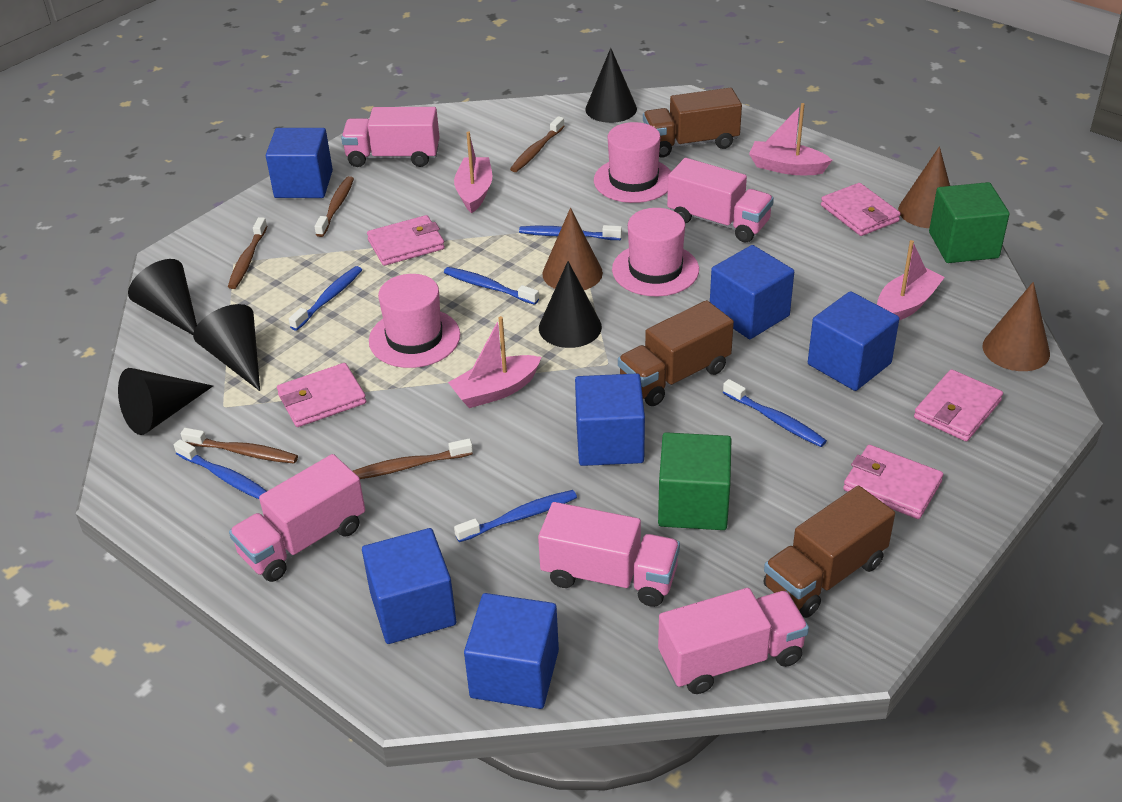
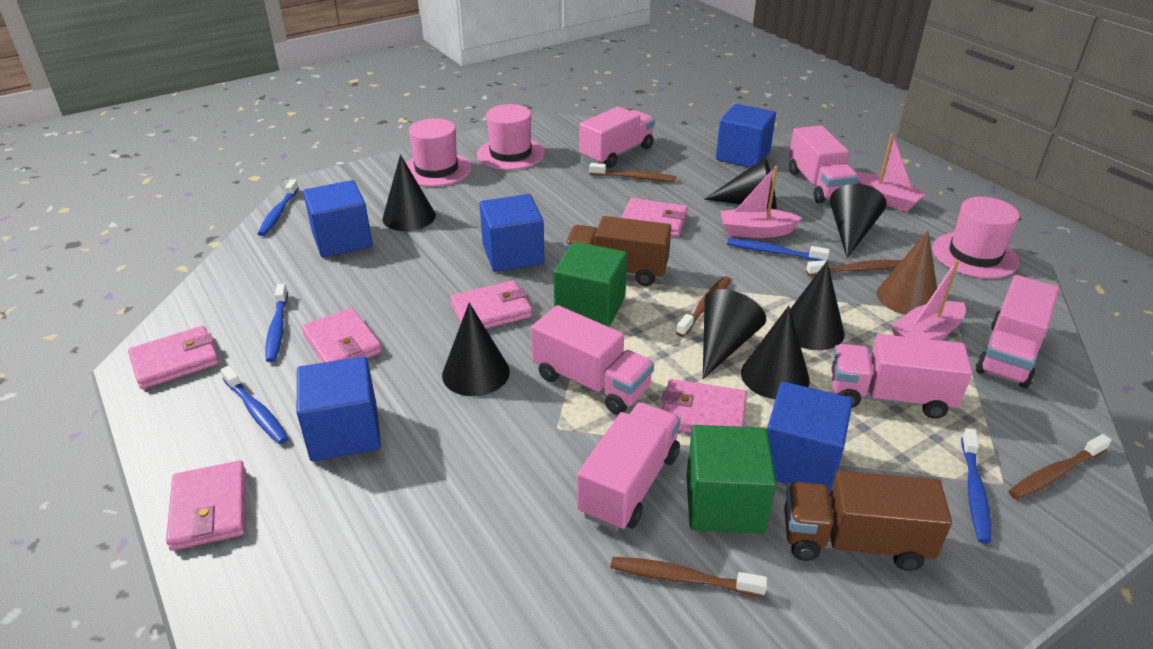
black cone: [118,368,213,435] [128,259,197,335] [193,304,260,391] [539,261,602,348] [585,48,637,123] = 5 -> [383,154,436,231] [442,303,510,396] [703,289,766,379] [704,158,777,209] [741,306,810,399] [790,261,845,350] [830,184,886,258] = 7
blue cube: [266,128,333,198] [362,528,456,644] [464,593,559,709] [575,373,645,466] [710,245,794,339] [808,291,899,391] = 6 -> [297,356,381,461] [303,180,373,258] [479,194,545,272] [716,104,776,167] [767,382,853,494] = 5
blue toothbrush: [174,439,267,499] [289,266,362,331] [444,267,539,305] [454,490,577,542] [519,225,622,240] [723,379,827,447] = 6 -> [220,366,289,444] [258,179,299,236] [266,283,288,362] [727,239,830,261] [961,428,991,544] = 5
brown cone: [542,208,603,290] [898,146,950,228] [983,282,1050,371] = 3 -> [877,231,937,315] = 1
brown truck: [618,300,734,406] [643,88,742,158] [763,486,895,618] = 3 -> [564,216,671,286] [784,471,952,571] = 2
pink boat: [448,316,541,408] [454,131,492,213] [749,103,832,175] [877,240,945,321] = 4 -> [720,166,802,238] [856,133,926,212] [891,260,966,340] = 3
pink truck: [229,454,365,582] [341,107,440,167] [538,502,680,607] [658,588,809,694] [667,158,774,243] = 5 -> [531,305,654,415] [577,402,681,531] [579,106,655,168] [789,125,859,203] [831,334,973,419] [976,275,1059,388] = 6
pink wallet: [277,363,366,427] [367,215,445,266] [821,183,901,236] [843,445,943,519] [914,369,1003,441] = 5 -> [128,326,219,389] [166,460,246,551] [301,308,382,363] [450,281,532,329] [621,198,688,237] [661,379,747,433] = 6

